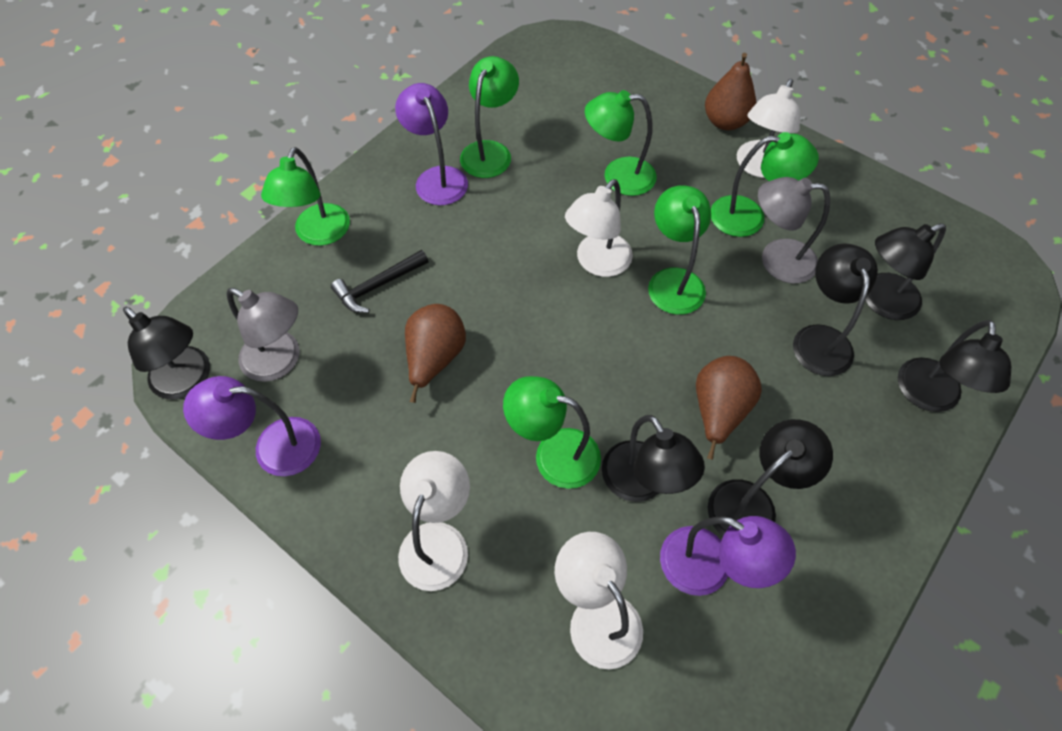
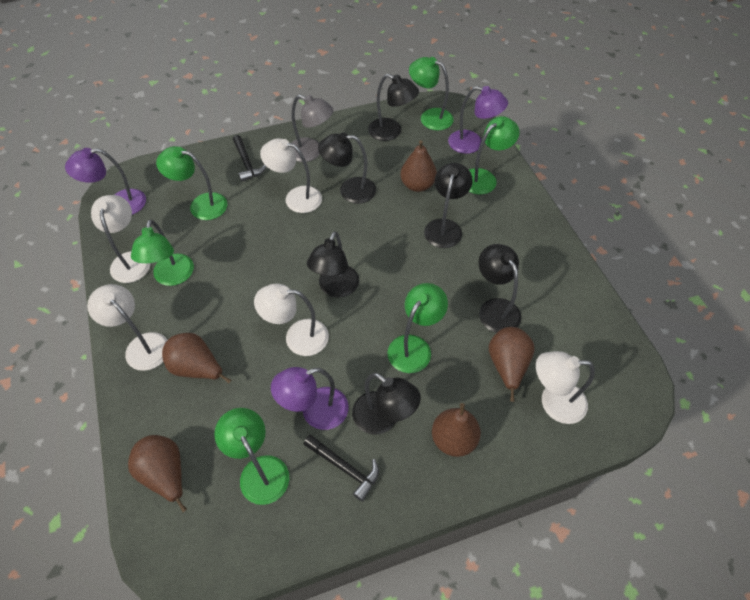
black hammer: [331,250,428,313] = 1 -> [233,135,266,182] [303,435,379,501] = 2
brown pear: [405,304,466,403] [696,356,762,460] [705,53,756,130] = 3 -> [128,435,187,512] [162,333,231,383] [400,140,437,192] [432,403,481,457] [489,327,534,402] = 5
grey lamp: [227,288,299,382] [758,177,830,284] = 2 -> [291,95,333,162] = 1
white lamp: [398,451,470,591] [555,532,643,670] [565,179,633,277] [737,79,800,178] = 4 -> [87,284,167,371] [91,195,150,283] [254,284,329,356] [260,138,322,213] [536,351,595,424] = 5

